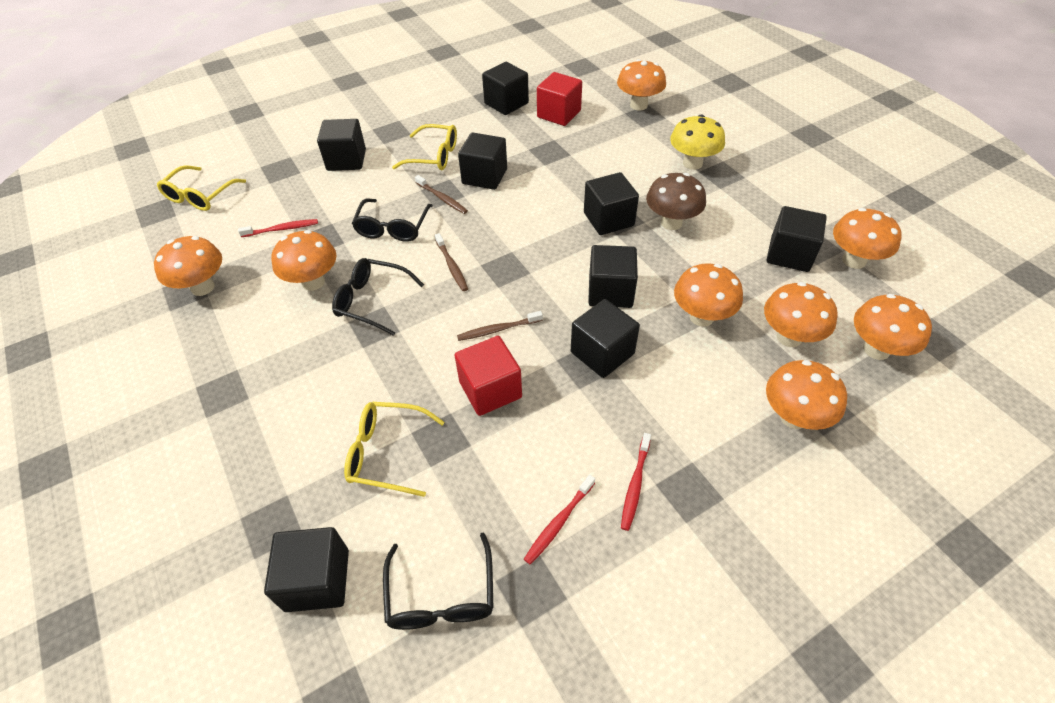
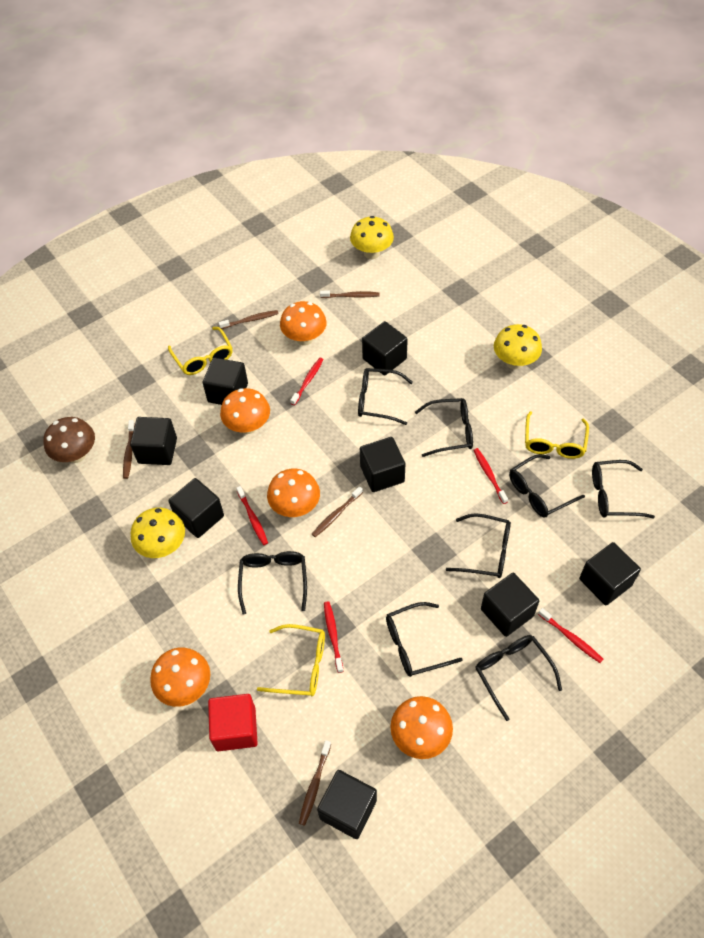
black glasses: [332,258,424,336] [352,198,433,242] [383,532,494,630] = 3 -> [238,551,307,615] [358,368,413,425] [386,602,463,677] [415,398,473,457] [446,513,511,578] [475,635,562,721] [509,454,585,518] [592,460,655,518] = 8
brown toothbrush: [415,175,468,214] [435,233,468,291] [457,311,543,341] = 3 -> [123,420,135,479] [219,310,279,329] [299,740,331,826] [312,486,363,537] [320,291,379,298] = 5
orange mushroom: [154,236,222,296] [271,230,337,291] [617,59,666,110] [674,263,743,327] [764,282,838,347] [766,360,847,430] [833,208,902,269] [854,294,932,360] = 8 -> [150,648,210,707] [220,388,270,434] [267,469,320,517] [280,301,327,346] [390,696,453,759] = 5
red cube: [455,336,522,416] [537,72,582,126] = 2 -> [208,694,258,751] = 1
red toothbrush: [238,219,318,237] [524,475,595,565] [621,433,651,531] = 3 -> [236,486,268,545] [290,358,324,405] [324,601,344,673] [474,448,508,504] [538,608,603,663] = 5
yellow mushroom: [670,114,725,170] = 1 -> [131,508,185,558] [350,216,394,259] [494,324,542,370] = 3

